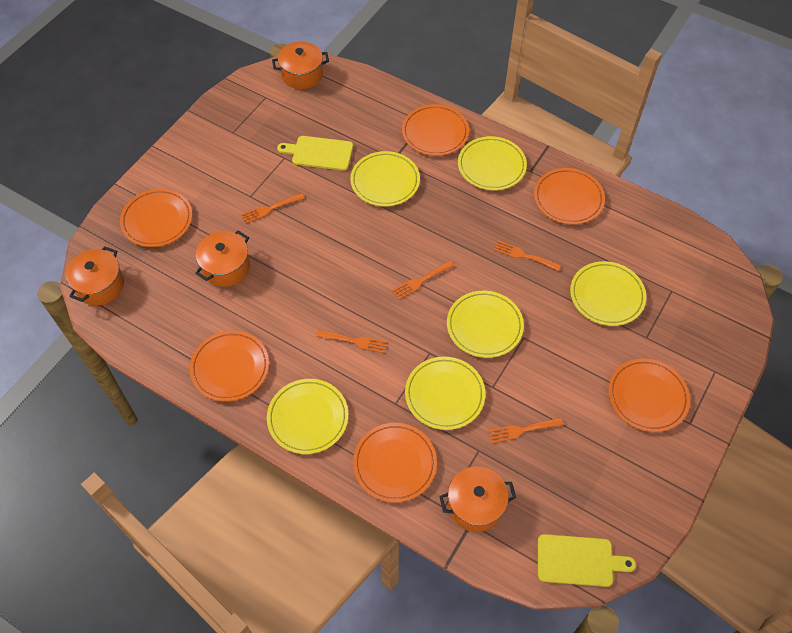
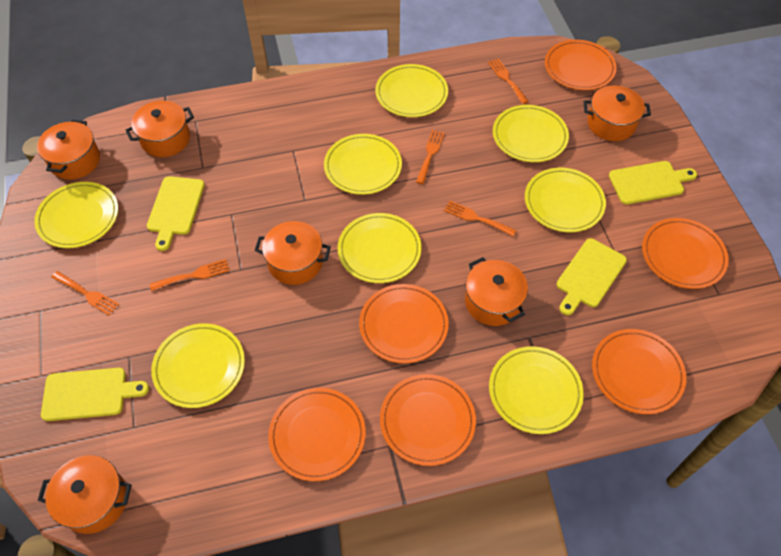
orange pot: [66,246,124,305] [195,230,250,287] [272,41,329,89] [439,466,516,532] = 4 -> [37,119,100,180] [38,455,131,534] [126,101,194,157] [255,221,331,285] [465,257,528,326] [584,86,651,141] = 6
yellow cutting board: [277,136,353,171] [538,534,636,587] = 2 -> [41,368,149,421] [147,176,205,251] [557,238,627,315] [609,161,697,204] = 4
yellow plate: [267,379,348,454] [350,151,420,206] [405,357,485,430] [447,291,524,358] [458,136,527,190] [570,261,646,326] = 6 -> [34,182,118,248] [151,323,245,408] [324,134,402,195] [338,213,422,283] [375,64,448,117] [489,346,584,434] [493,105,569,162] [525,168,606,232] = 8

